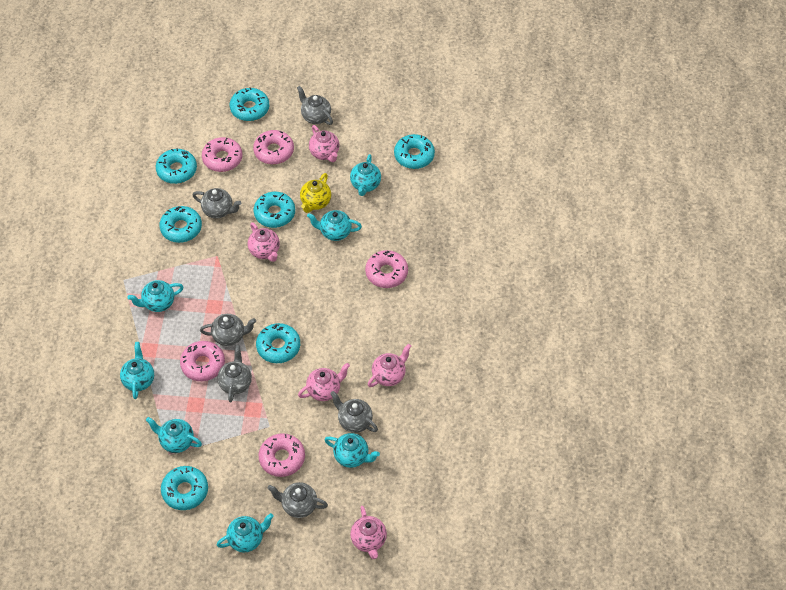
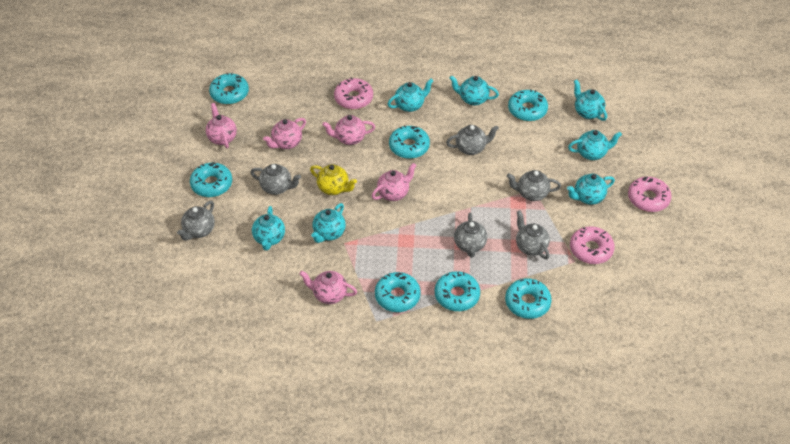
pink donut: [180,341,225,381] [202,137,242,172] [253,130,294,164] [259,433,305,477] [365,250,408,288] = 5 -> [334,78,373,109] [570,226,615,264] [628,177,672,212] = 3

